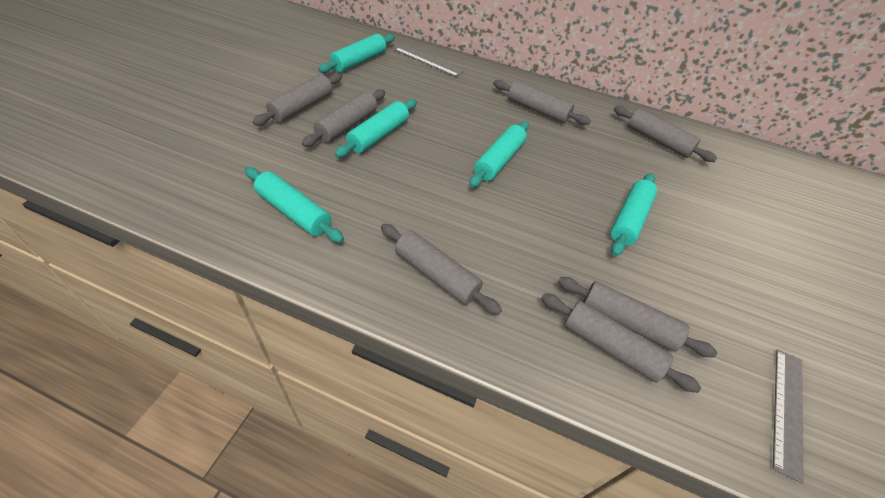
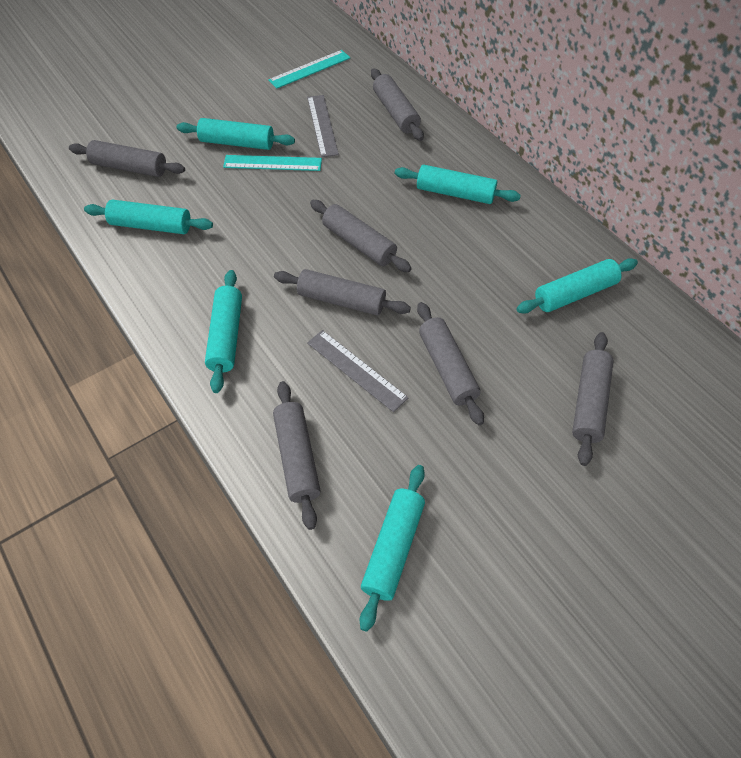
turquoise rolling pin: [245,167,344,243] [318,34,395,73] [335,99,417,158] [469,121,529,188] [611,173,657,256] = 5 -> [84,200,213,234] [177,118,295,150] [205,270,242,393] [360,465,425,632] [395,165,521,204] [517,258,638,314] = 6
turquoise ruler: none = 0 -> [223,155,322,171] [268,50,350,89] = 2

